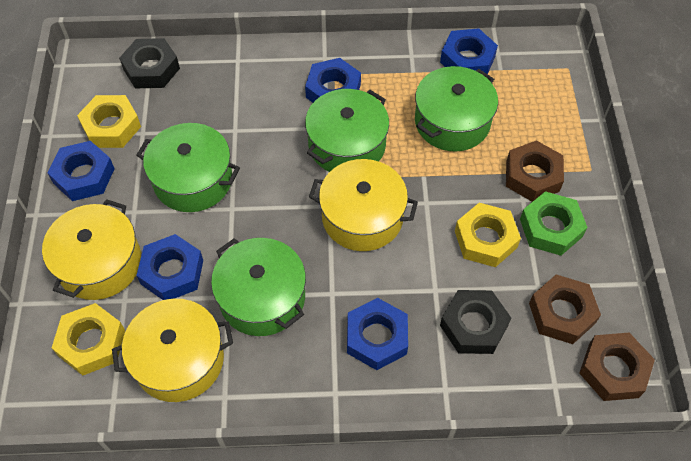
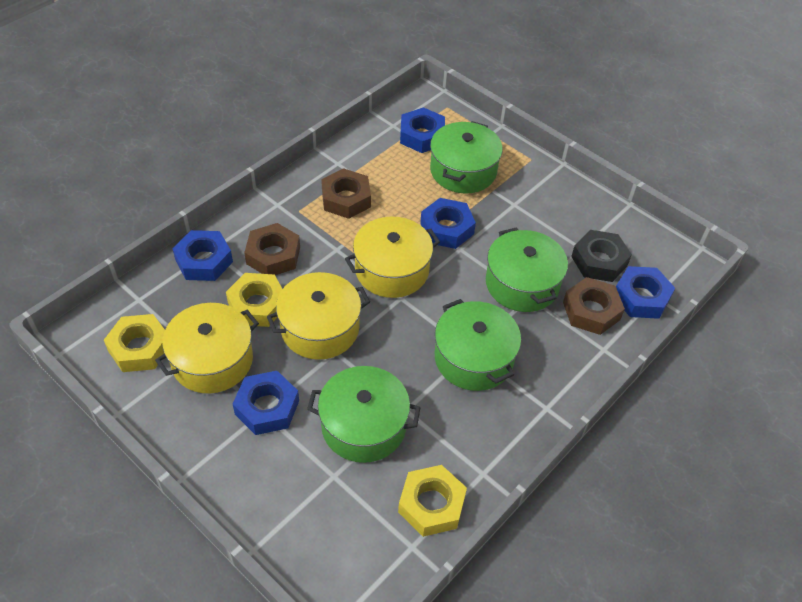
black nut: [119,38,180,88] [440,290,511,354] = 2 -> [571,230,632,282] = 1
green nut: [520,191,587,256] = 1 -> none = 0

